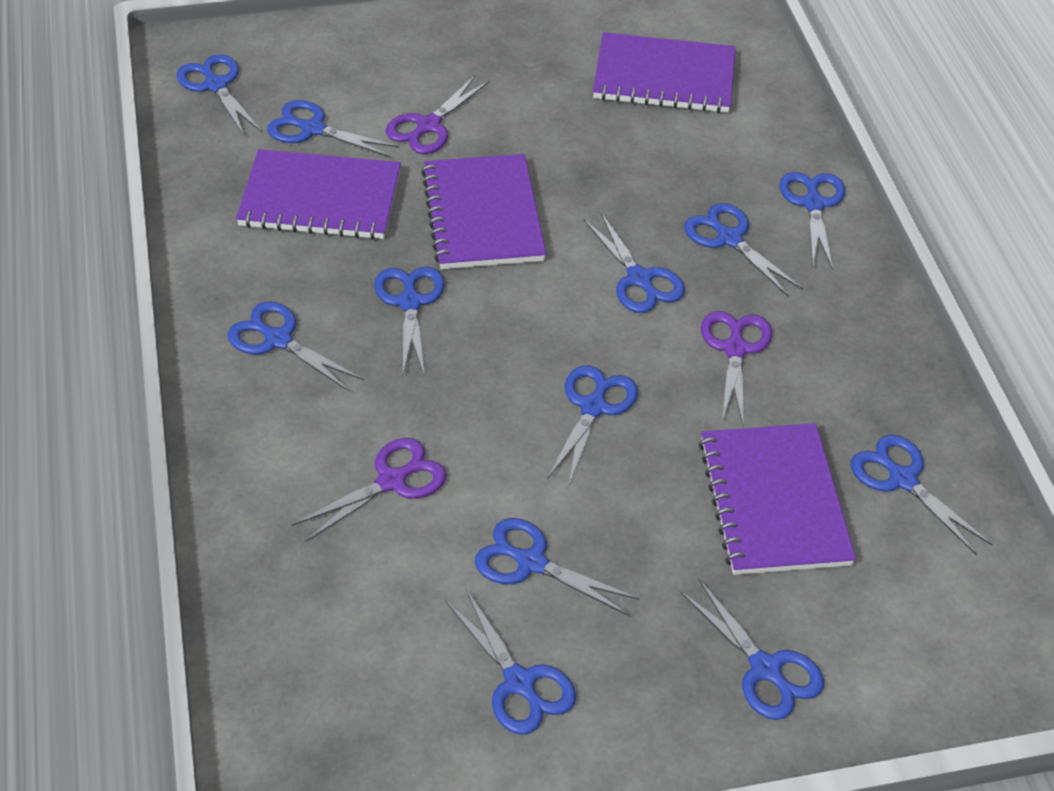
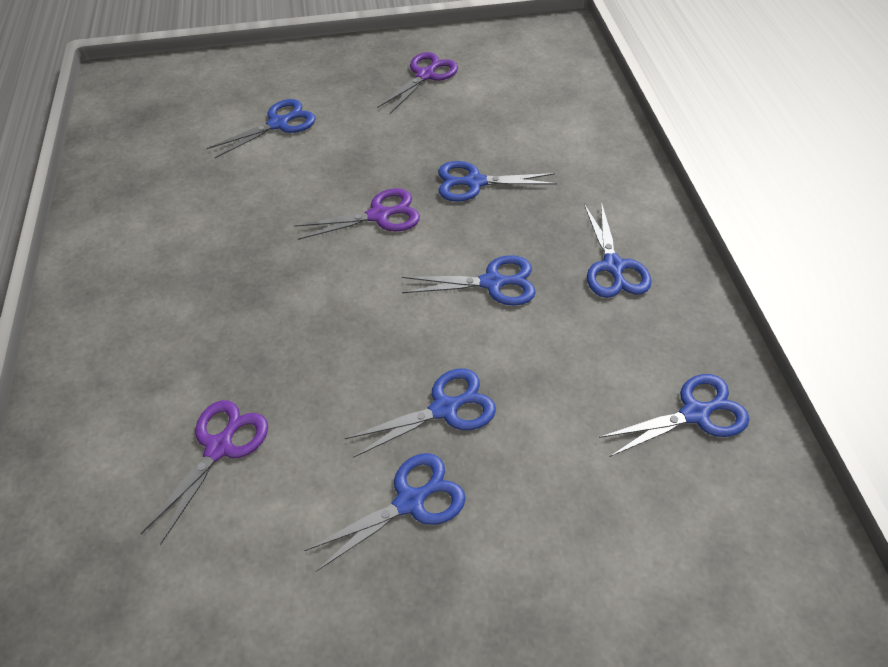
blue scissors: [177,54,262,136] [227,302,364,392] [267,100,399,157] [374,267,445,374] [446,589,576,735] [475,518,640,616] [547,365,638,487] [584,212,685,313] [680,579,824,720] [684,203,803,297] [780,172,845,270] [851,435,992,555] = 12 -> [207,99,316,158] [304,453,466,572] [345,368,496,458] [402,255,536,306] [438,161,557,202] [584,202,652,298] [599,374,749,457] = 7
purple notebook: [236,149,401,240] [421,154,546,269] [593,32,736,113] [699,423,856,575] = 4 -> none = 0

